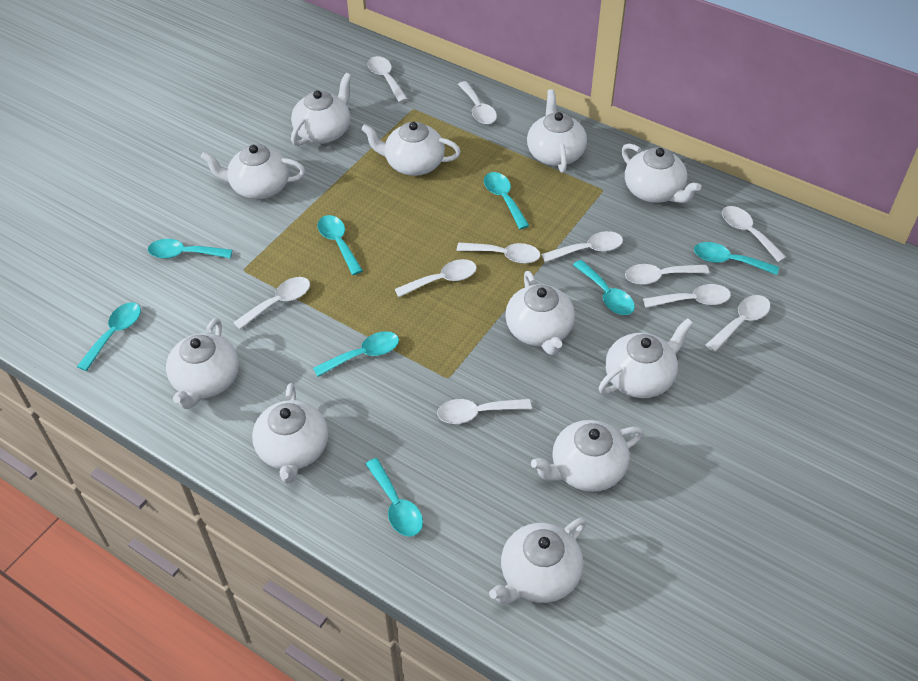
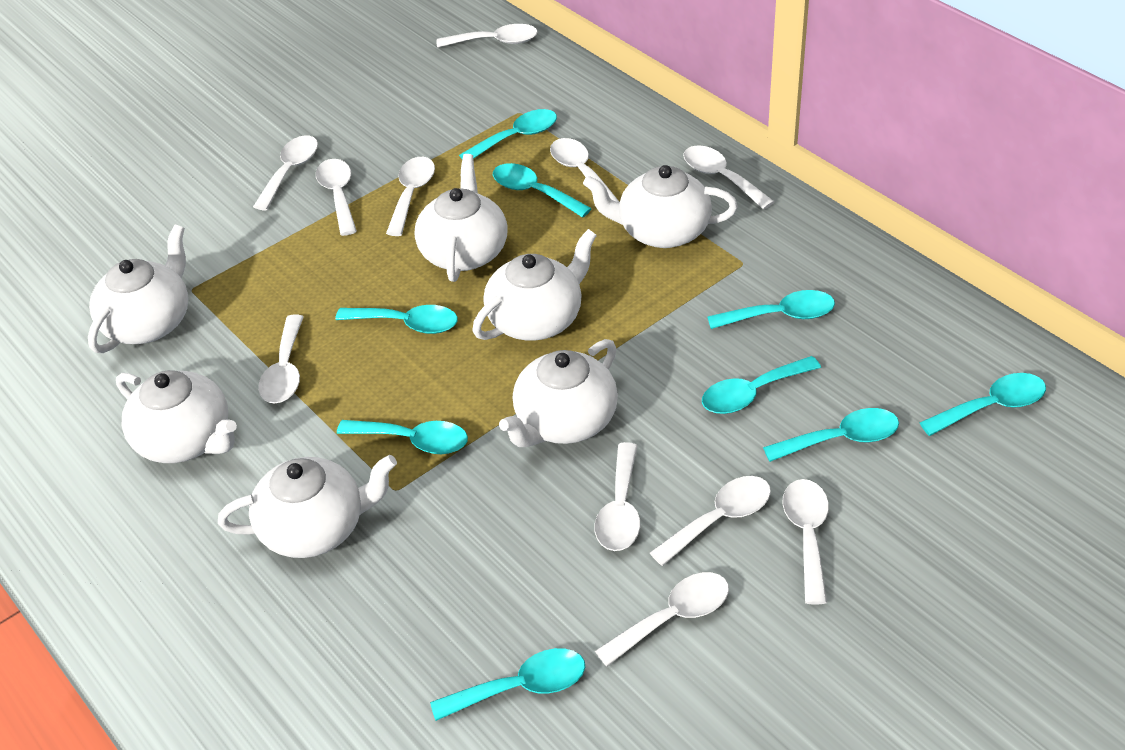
turquoise spoon: [77,302,141,371] [148,239,232,259] [313,331,399,377] [317,215,363,275] [366,458,423,537] [484,172,530,229] [573,260,635,315] [694,242,779,275] = 8 -> [335,305,458,334] [337,420,468,454] [430,648,585,721] [459,109,557,159] [493,163,592,218] [702,356,821,414] [707,290,835,329] [763,408,899,462] [920,373,1046,436] = 9
white teapot: [166,318,239,409] [201,144,305,199] [252,383,328,483] [291,73,351,146] [361,122,461,176] [489,518,586,604] [505,271,575,356] [527,89,587,173] [531,420,643,492] [599,318,693,398] [621,144,701,203] = 11 -> [88,225,188,353] [116,370,237,463] [218,455,397,558] [415,154,507,282] [472,229,597,341] [499,339,618,447] [583,165,738,248] = 7

